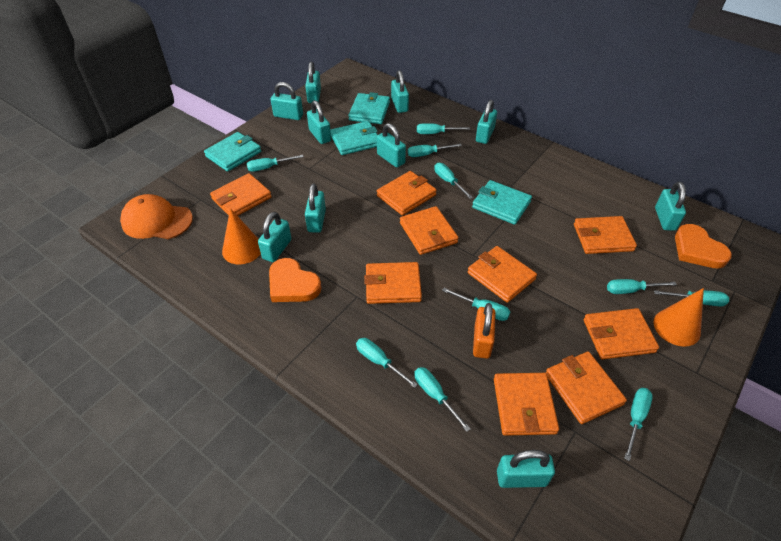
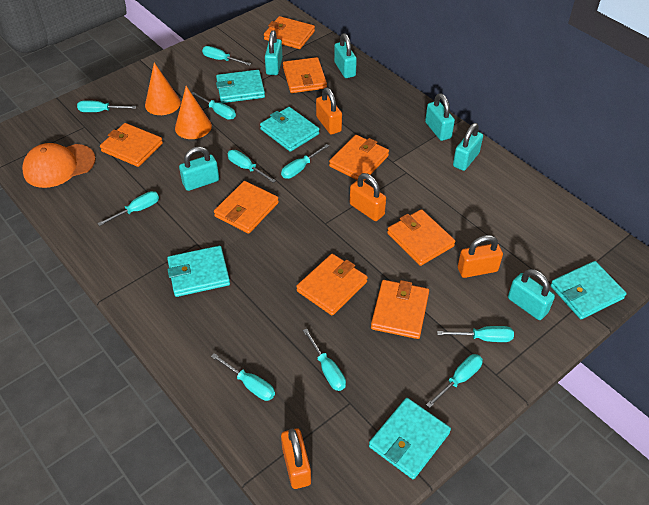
orange heart: [269,258,321,302] [675,224,732,268] = 2 -> none = 0
orange padlock: [473,303,496,359] = 1 -> [281,428,311,489] [316,88,342,135] [350,173,386,221] [458,235,503,278] = 4
orange wallet: [210,173,272,216] [364,262,422,304] [377,171,437,216] [400,206,458,255] [468,246,537,303] [494,373,559,436] [545,352,627,424] [574,216,637,254] [584,308,659,359] = 9 -> [100,123,163,167] [214,181,279,234] [264,16,315,49] [283,57,327,93] [296,254,368,316] [329,135,389,181] [371,280,429,339] [387,209,455,266] = 8
turquoise padlock: [258,212,291,262] [271,82,303,120] [305,62,321,103] [305,184,326,233] [307,100,331,144] [377,123,406,167] [391,70,409,113] [476,100,497,144] [497,450,555,488] [655,182,686,231] = 10 -> [179,147,219,191] [265,30,282,75] [334,33,357,78] [425,93,455,141] [453,123,483,171] [508,269,555,320] = 6
turquoise wallet: [204,132,261,172] [330,121,378,155] [349,92,390,124] [472,180,532,225] = 4 -> [167,246,230,297] [216,70,265,103] [260,107,319,152] [369,398,451,479] [550,261,627,319] = 5

